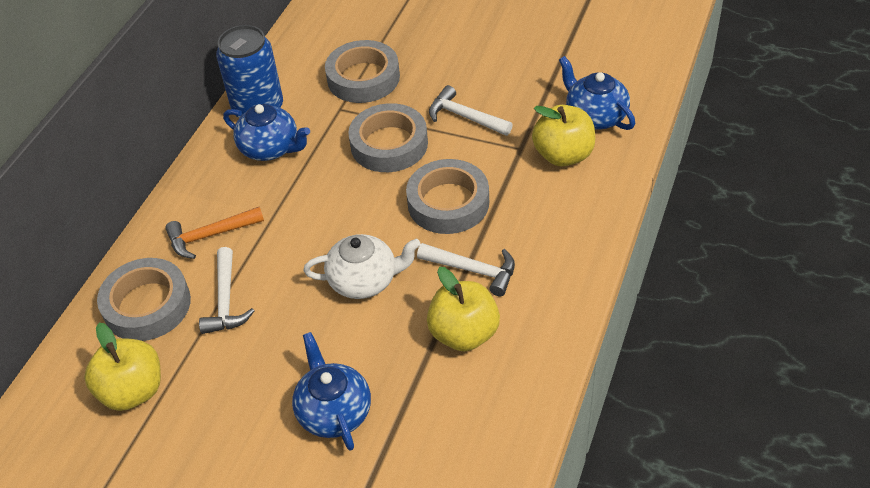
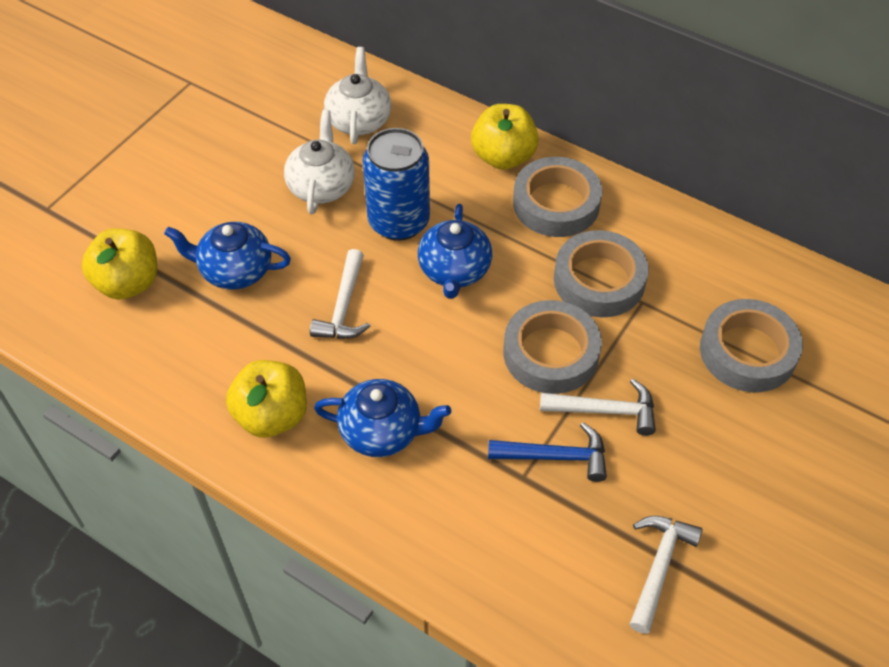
blue hammer: none = 0 -> [488,422,607,482] = 1
orange hammer: [165,207,264,259] = 1 -> none = 0
white teapot: [304,234,421,299] = 1 -> [284,110,355,214] [324,47,391,144] = 2

